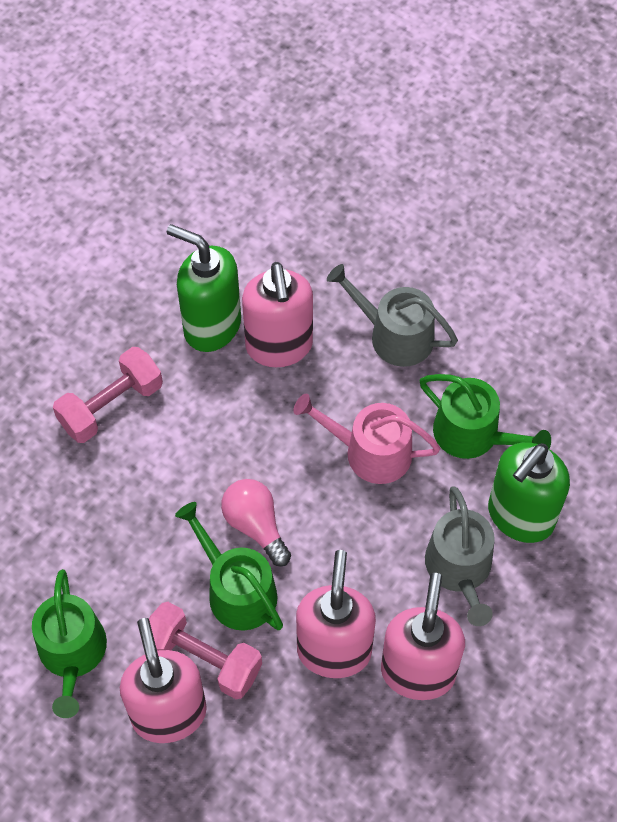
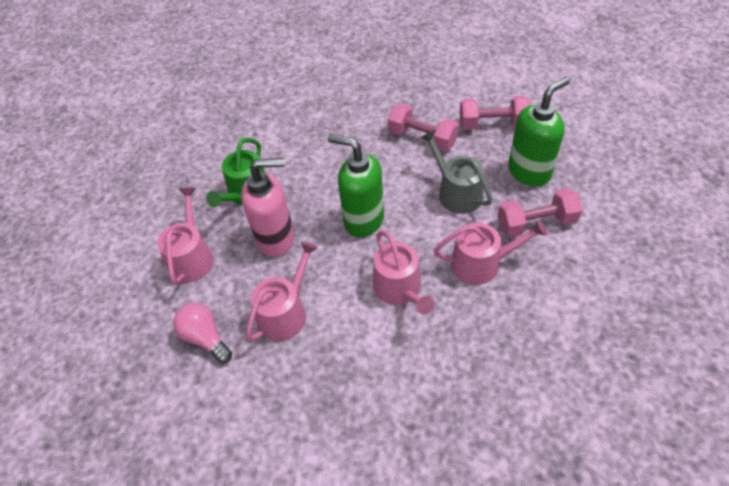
green watering can: [32,569,107,718] [175,502,283,631] [420,374,551,459] = 3 -> [206,138,265,207] = 1
grey watering can: [327,264,458,367] [425,486,495,626] = 2 -> [420,130,492,214] = 1
pink dumbbell: [53,347,163,443] [149,602,262,699] = 2 -> [388,103,459,151] [460,96,531,130] [497,188,583,238] = 3
pink soap dispenser: [120,618,207,743] [242,262,313,367] [296,550,376,678] [381,573,465,700] = 4 -> [241,158,294,257] = 1
pink watering can: [293,394,440,484] = 1 -> [157,188,214,285] [246,241,318,341] [373,231,435,315] [433,220,548,285] = 4

